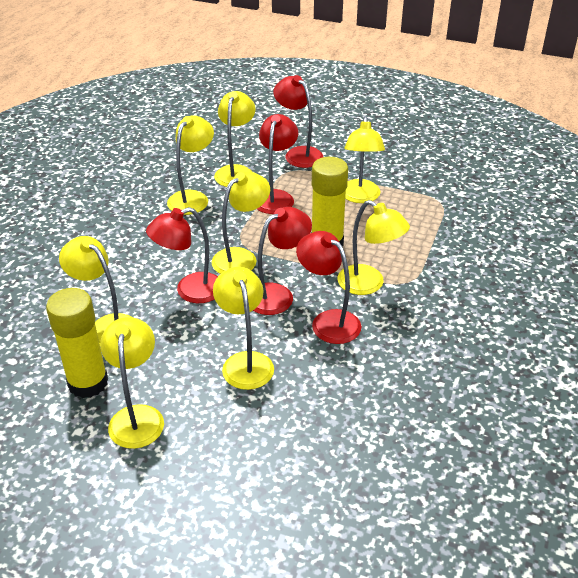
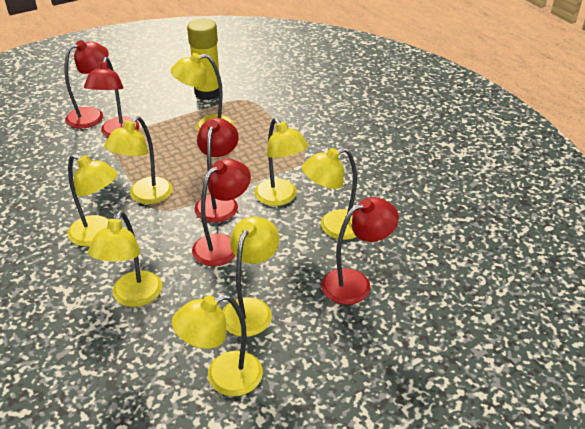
yellow glue stick: [46,288,108,398] [311,157,348,246] = 2 -> [187,19,219,100] = 1

